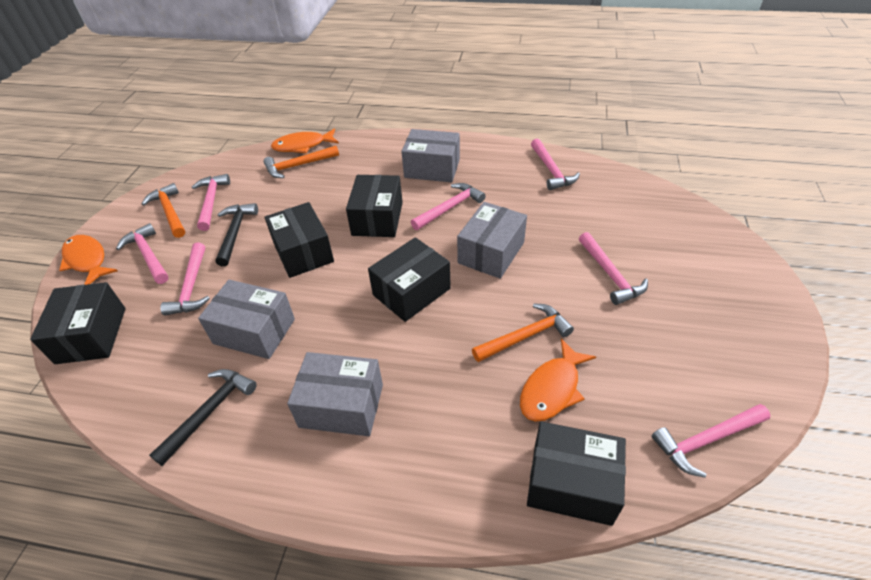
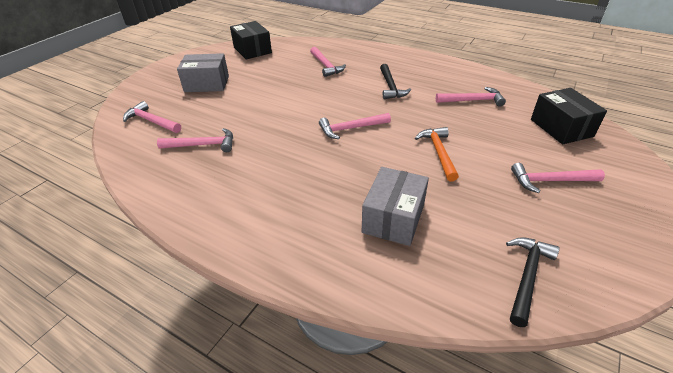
black box: [30,282,126,364] [265,202,334,278] [346,175,403,237] [368,237,451,322] [527,421,626,526] = 5 -> [230,21,272,60] [531,88,607,144] = 2
grey box: [198,280,295,359] [287,352,383,436] [401,129,460,183] [457,202,527,279] = 4 -> [177,53,229,92] [362,167,429,246] = 2
orange fish: [59,235,118,285] [271,128,339,154] [520,339,596,422] = 3 -> none = 0
orange hammer: [142,183,185,238] [263,146,339,178] [472,303,574,362] = 3 -> [415,127,459,182] = 1
pink hammer: [116,223,168,284] [160,242,210,316] [192,174,230,231] [411,183,486,230] [531,138,580,190] [579,232,648,305] [652,404,771,478] = 7 -> [123,101,181,133] [157,128,233,152] [310,47,346,77] [319,113,391,139] [436,87,506,106] [511,163,605,193] = 6

